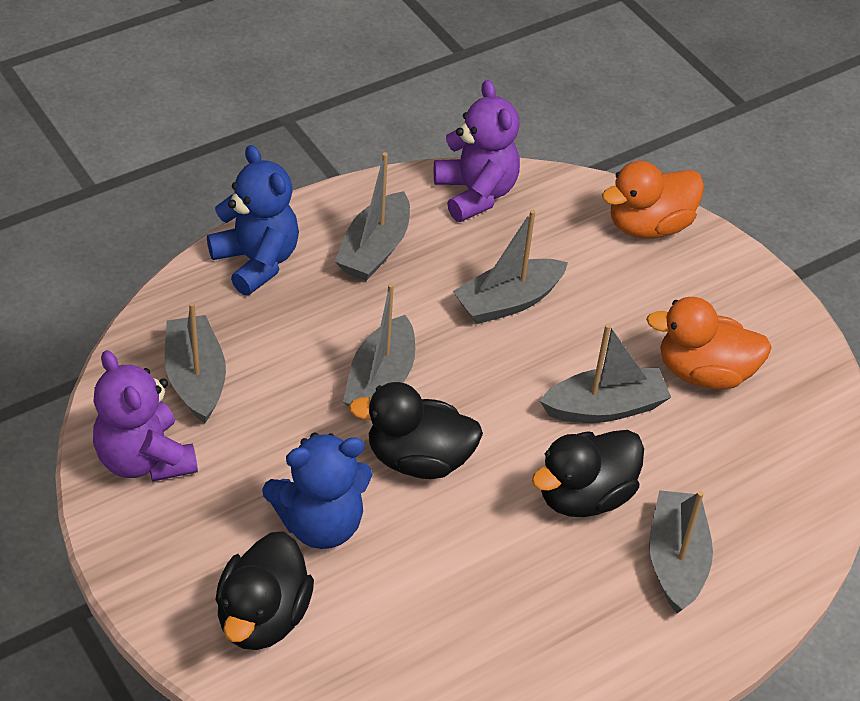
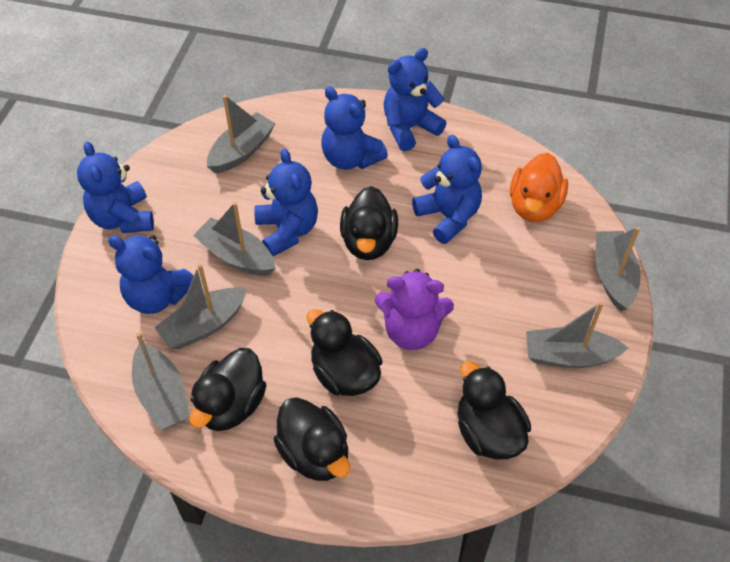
black duck: [215,531,314,650] [349,382,483,479] [532,430,644,517] = 3 -> [190,348,266,431] [273,397,350,481] [307,309,382,396] [340,186,398,260] [458,361,531,459] = 5
blue teddy bear: [207,145,299,295] [262,433,372,549] = 2 -> [77,141,154,233] [108,235,194,314] [254,149,318,256] [321,86,388,170] [383,48,446,151] [412,135,482,244] = 6
orange duck: [602,161,704,239] [646,297,772,390] = 2 -> [510,153,568,222] = 1
purple teddy bear: [93,350,198,482] [434,80,520,222] = 2 -> [375,269,454,350] = 1

